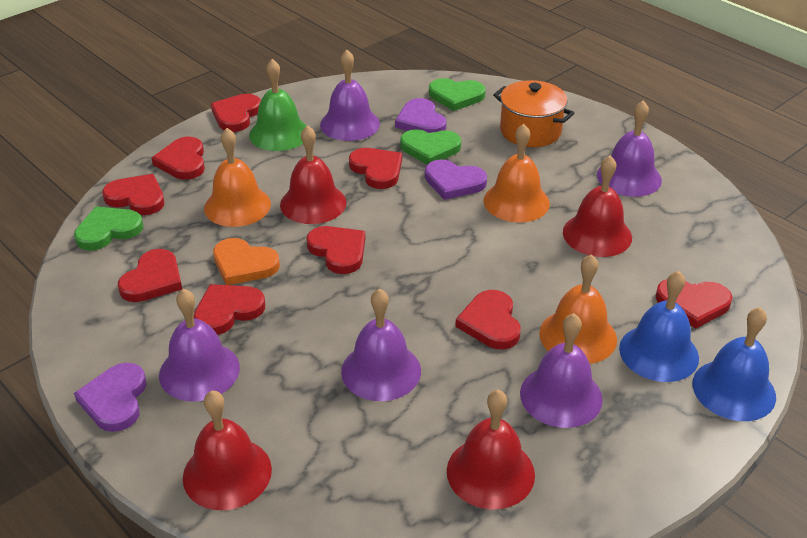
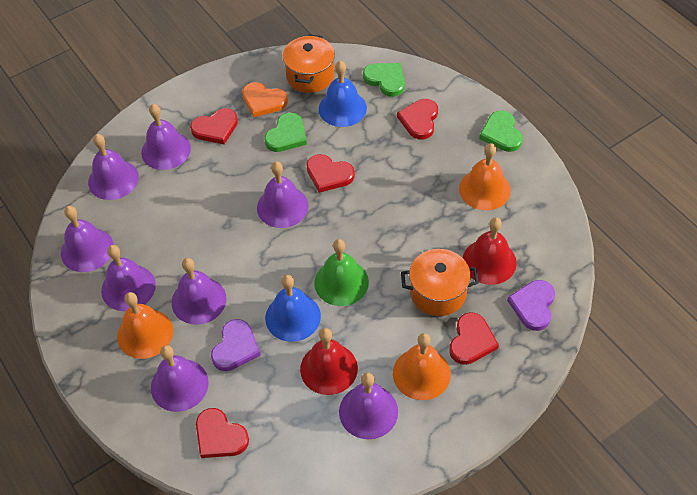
orange pot: [493,80,574,147] = 1 -> [283,34,335,93] [401,249,479,316] = 2
purple bell: [159,289,240,402] [320,50,380,141] [341,288,421,401] [520,313,603,428] [597,100,662,197] = 5 -> [61,206,114,272] [88,134,139,200] [101,245,156,311] [141,104,191,170] [151,345,209,412] [172,258,227,325] [257,161,308,228] [339,373,398,439] = 8
purple heart: [74,363,146,432] [395,98,447,133] [425,159,487,200] = 3 -> [211,319,261,371] [507,280,555,331] = 2
red bell: [183,390,272,510] [280,125,346,224] [447,390,535,509] [563,155,632,257] = 4 -> [300,328,358,395] [463,217,517,285] = 2
red heart: [102,174,164,215] [118,249,182,302] [152,137,205,180] [194,284,265,335] [211,94,261,132] [307,226,365,274] [349,148,402,189] [455,290,521,349] [655,279,732,329] = 9 -> [190,108,238,144] [196,408,249,458] [306,154,355,193] [397,99,438,139] [449,312,499,365] = 5

